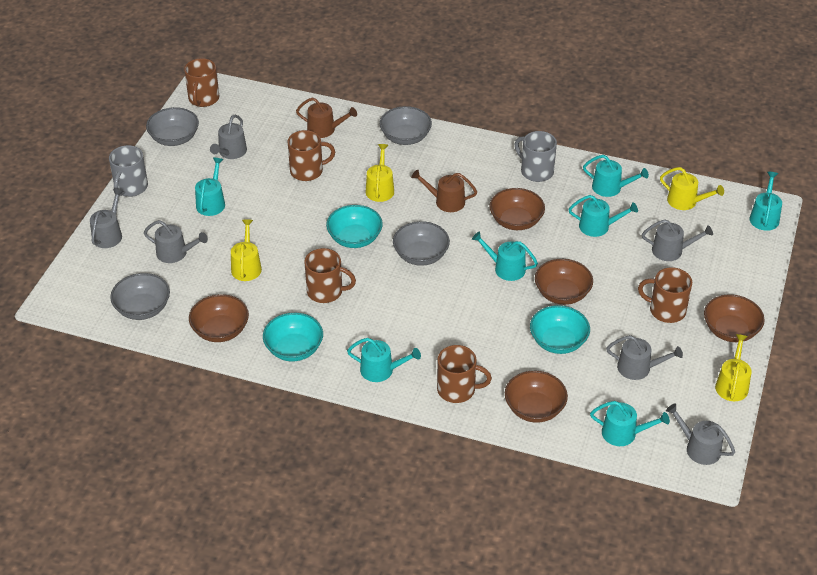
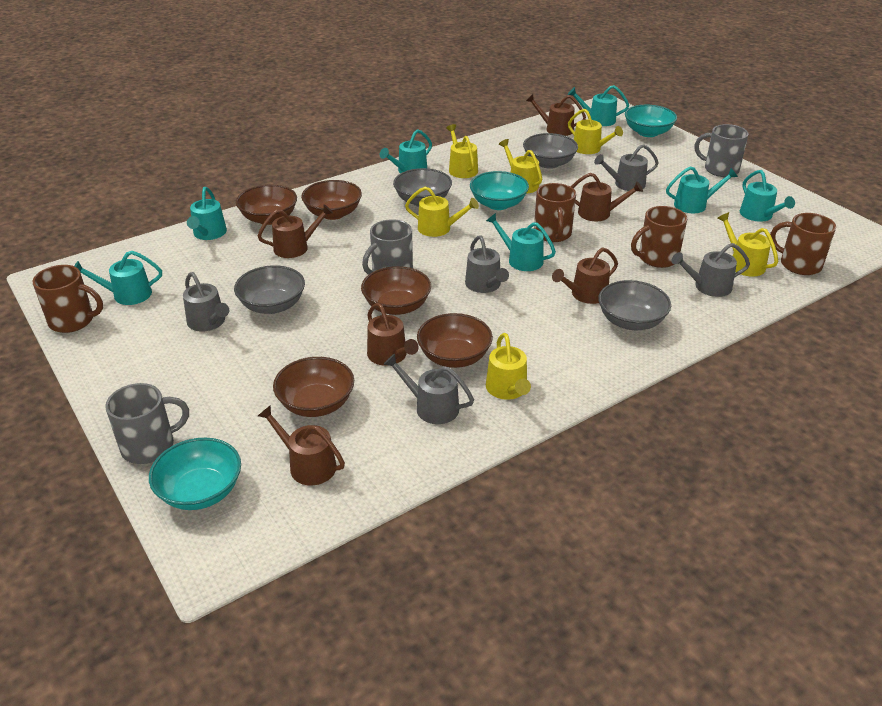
brown mug: [184,58,219,107] [288,130,335,181] [304,248,356,303] [437,345,492,403] [638,267,692,323] = 5 -> [32,265,103,333] [534,183,576,242] [631,206,687,268] [770,213,836,275] = 4
brown watering can: [296,98,357,138] [411,169,477,212] = 2 -> [258,204,333,258] [258,405,345,485] [367,303,419,366] [526,94,586,136] [552,247,618,304] [571,173,643,221] = 6
grey mug: [109,145,148,197] [515,131,557,182] = 2 -> [105,383,189,464] [362,219,413,275] [695,124,749,177] = 3
grey watering can: [90,189,123,248] [144,220,208,263] [210,115,247,159] [606,335,683,380] [642,219,713,261] [666,403,735,465] = 6 -> [183,272,229,332] [383,354,474,424] [465,236,509,293] [594,144,659,191] [671,243,750,297] = 5
yellow watering can: [231,220,262,281] [366,144,394,202] [660,167,724,210] [715,334,751,401] = 4 -> [405,186,479,237] [446,124,478,178] [486,333,531,400] [499,139,542,194] [568,109,623,154] [717,212,778,277] = 6

